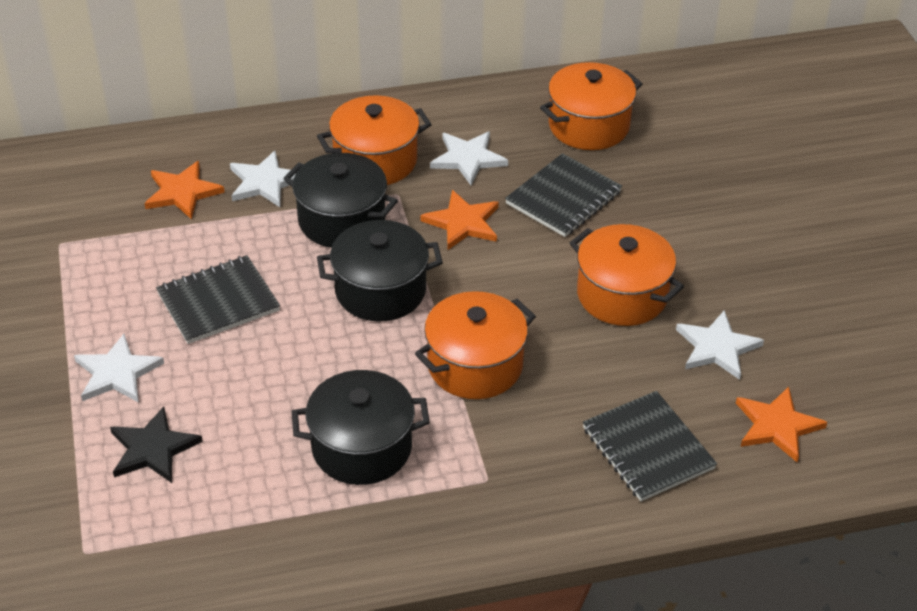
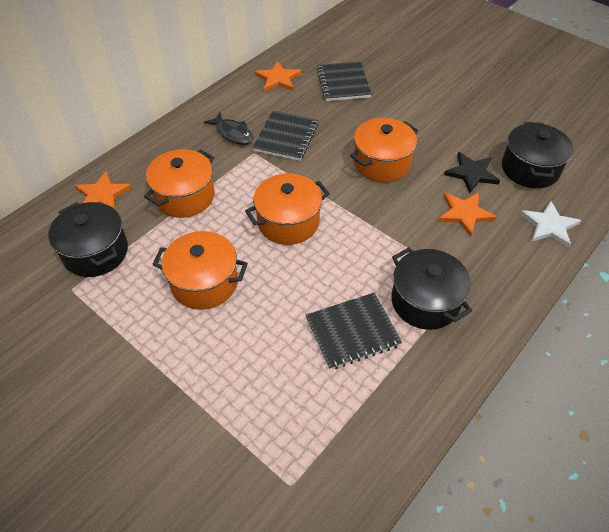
black fish: none = 0 -> [204,112,253,145] = 1
white star: [74,334,164,403] [230,151,297,207] [430,131,508,185] [676,310,764,380] = 4 -> [520,201,581,248] = 1

